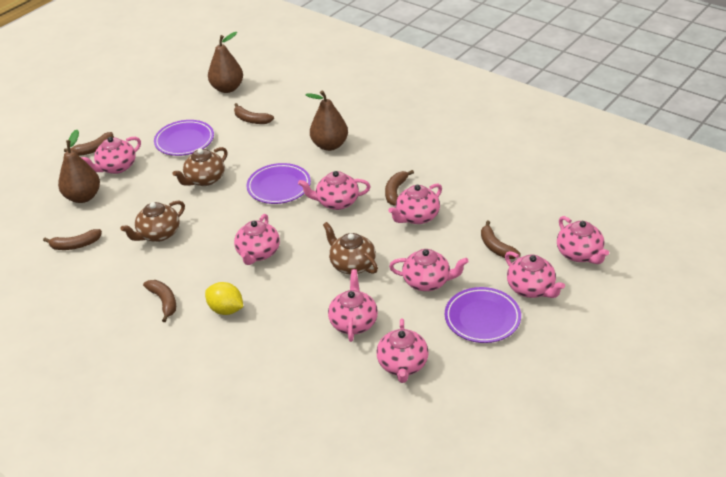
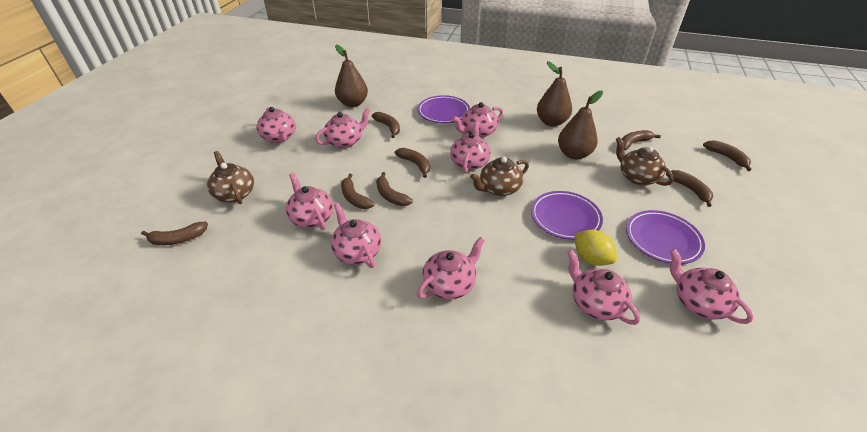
brown banana: [43,229,102,250] [64,132,114,156] [143,280,176,322] [234,103,274,124] [385,170,414,205] [481,220,521,259] = 6 -> [141,222,208,245] [341,174,374,209] [372,112,400,138] [376,172,413,206] [395,148,430,178] [622,130,661,150] [666,170,713,207] [703,140,751,171] = 8

